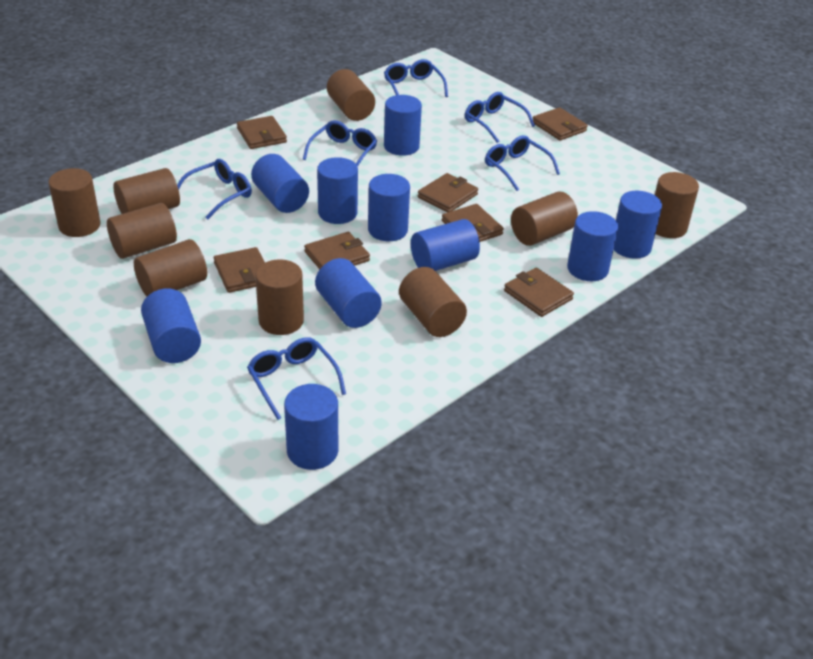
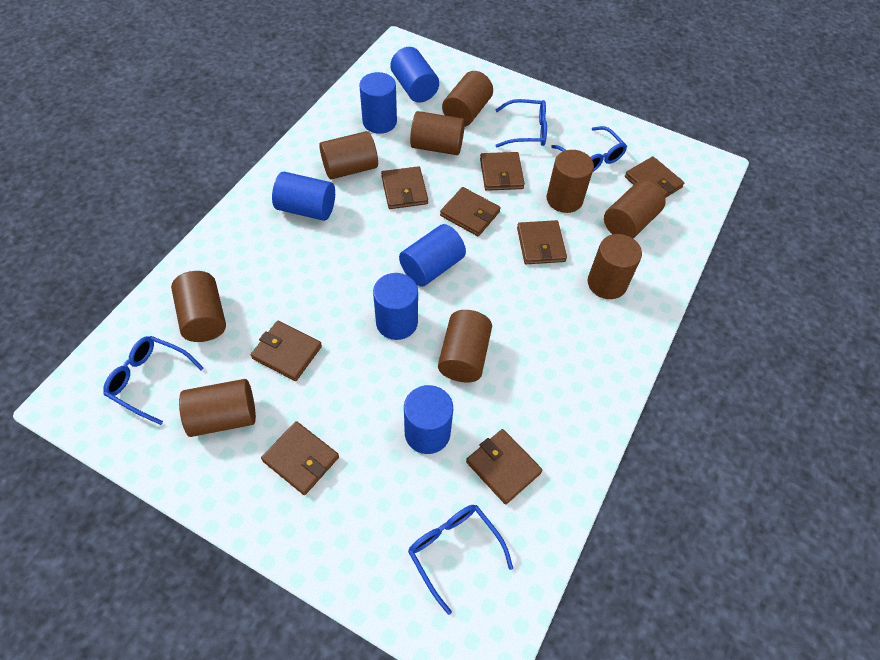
blue cylinder: [141,288,201,363] [251,154,309,213] [284,384,338,470] [315,258,382,328] [317,157,358,224] [368,174,410,241] [384,95,422,156] [411,219,480,271] [567,211,618,281] [614,191,662,259] = 10 -> [272,172,335,221] [359,72,397,134] [373,273,418,340] [390,47,439,103] [399,224,466,287] [404,385,453,454] = 6
blue glasses: [177,159,252,219] [247,337,346,420] [303,120,377,167] [384,59,448,97] [465,92,535,143] [485,135,560,191] = 6 -> [103,336,204,425] [408,505,513,615] [495,99,547,148] [551,126,627,172] = 4
brown wallet: [214,247,265,293] [237,116,287,149] [304,232,370,269] [418,173,478,212] [442,204,504,242] [504,267,574,317] [533,107,588,141] = 7 -> [251,321,322,381] [261,421,339,495] [381,166,428,209] [440,187,501,236] [466,429,543,504] [480,152,525,191] [517,220,567,264] [625,156,684,198] = 8

